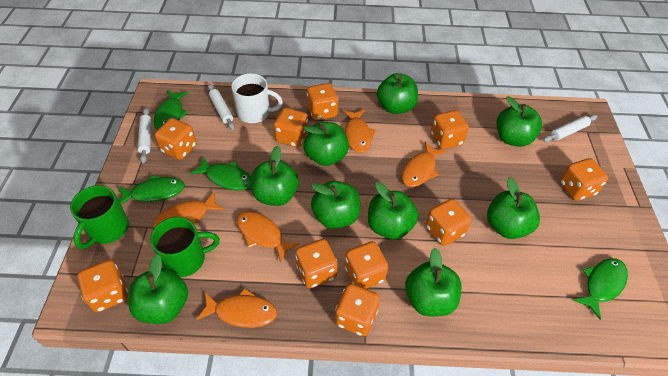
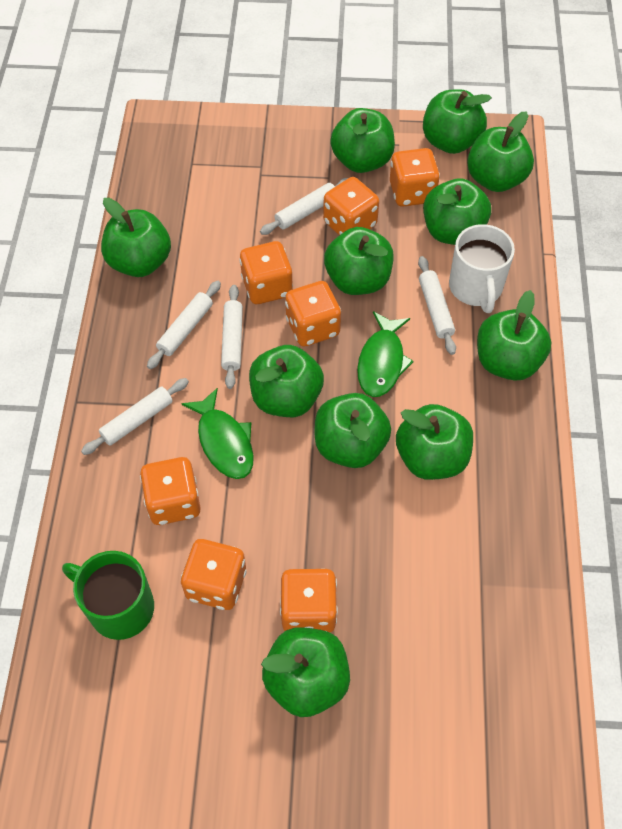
green apple: [128,254,188,324] [251,145,299,206] [303,122,349,166] [311,181,360,229] [368,182,418,239] [377,73,418,114] [405,248,462,316] [487,177,540,239] [497,96,542,147] = 9 -> [101,198,171,277] [249,345,324,417] [261,627,350,717] [315,393,391,468] [324,227,394,295] [330,108,395,173] [396,404,473,480] [423,89,492,154] [423,178,491,245] [467,111,534,192] [477,290,551,380] = 11
green fish: [117,175,185,204] [154,90,188,130] [190,157,251,190] [573,258,628,320] = 4 -> [181,388,254,479] [357,311,414,397] = 2
green mug: [70,185,129,249] [150,217,220,277] = 2 -> [62,551,154,640] = 1
orange dice: [77,260,128,312] [155,118,197,160] [274,108,308,147] [295,239,338,288] [307,83,339,120] [335,284,380,336] [345,241,388,289] [426,199,471,246] [431,110,469,149] [560,158,608,201] = 10 -> [140,457,201,525] [181,539,247,610] [239,241,293,304] [280,568,338,632] [285,281,341,346] [323,177,379,235] [390,148,440,207] = 7
orange fish: [153,191,224,228] [196,288,277,328] [237,211,299,263] [343,109,376,153] [402,142,446,187] = 5 -> none = 0
white rolling pin: [138,108,152,163] [208,84,235,130] [543,114,598,142] = 3 -> [81,378,189,455] [147,281,221,369] [221,285,243,389] [260,178,348,235] [418,256,456,355] = 5

